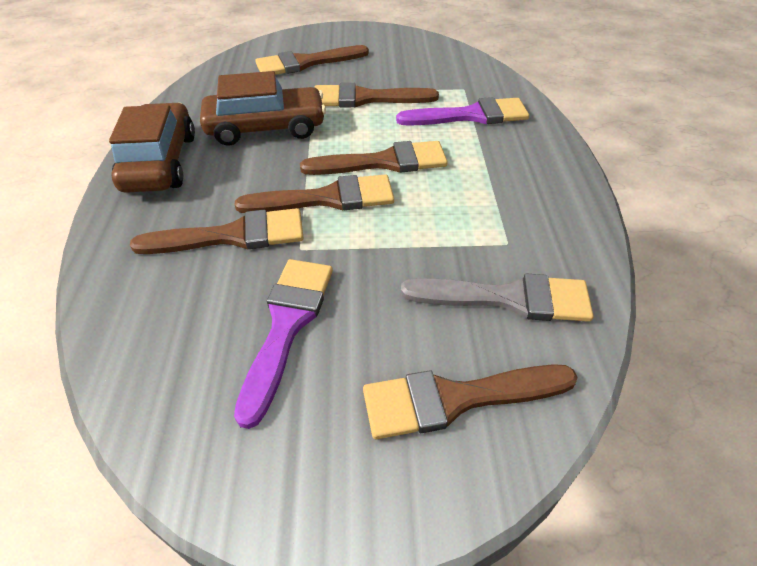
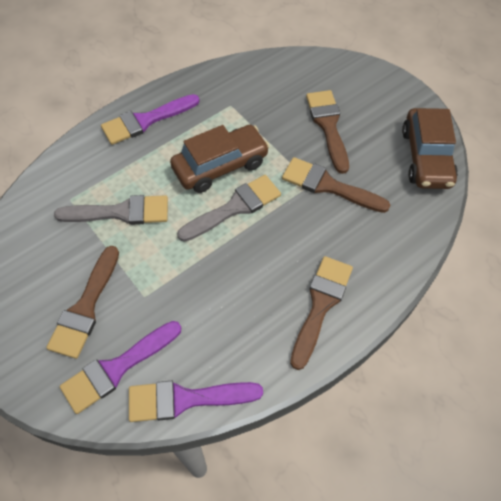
brown brush: [130,208,304,254] [235,174,394,213] [255,45,369,75] [300,141,448,175] [314,83,439,107] [363,364,578,439] = 6 -> [46,246,119,359] [282,157,390,213] [290,256,353,370] [306,90,349,174] = 4
grey brush: [401,273,594,322] = 1 -> [54,195,168,225] [177,175,281,242] = 2
purple brush: [234,259,333,429] [396,97,529,126] = 2 -> [60,321,181,414] [101,94,200,145] [129,381,263,422] = 3

